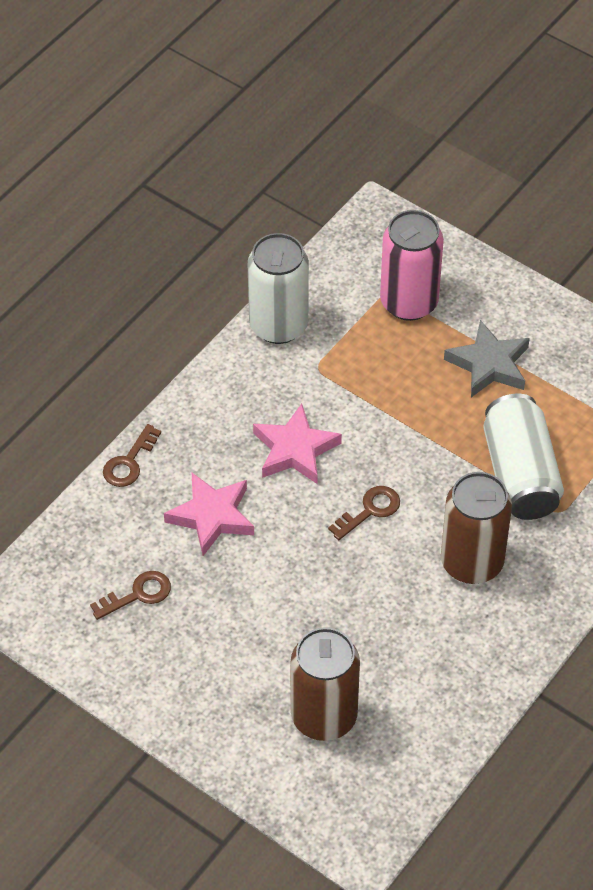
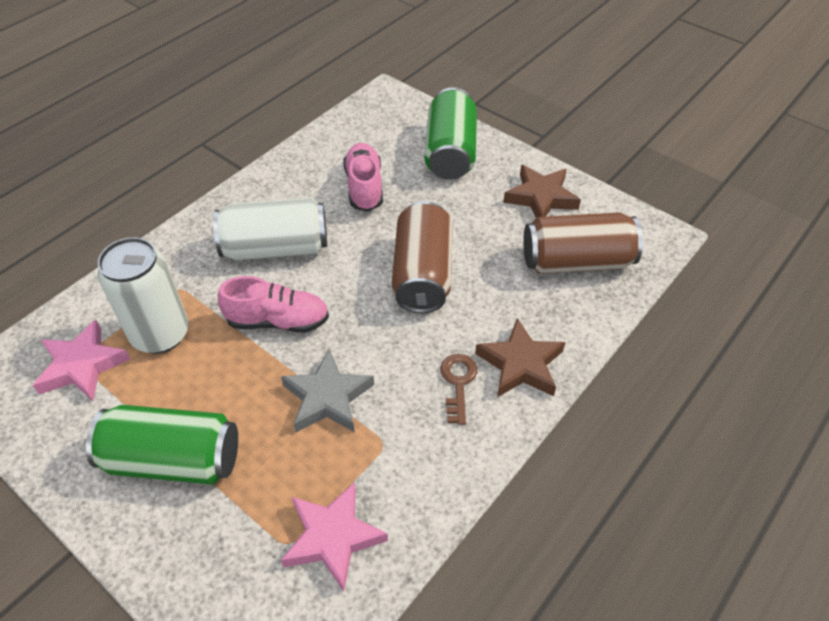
brown key: [90,571,171,620] [103,424,161,487] [328,486,400,540] = 3 -> [440,354,477,425] = 1
brown star: none = 0 -> [475,318,565,397] [503,165,581,217] = 2
green can: none = 0 -> [86,405,238,485] [425,87,477,180] = 2
pink can: [380,210,444,321] = 1 -> none = 0
pink shoe: none = 0 -> [218,276,329,333] [343,143,383,212] = 2

